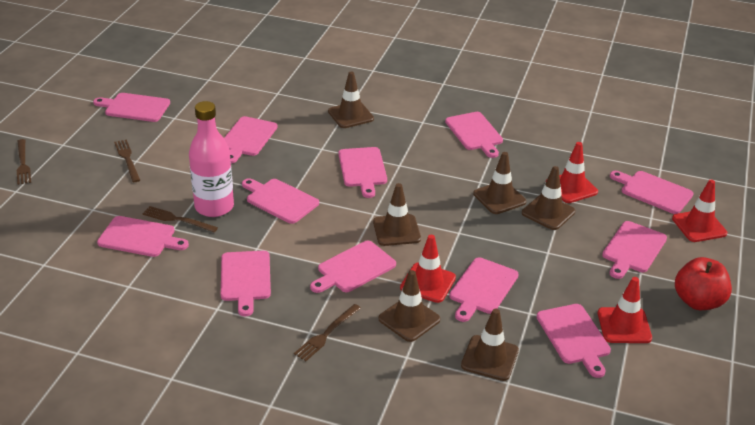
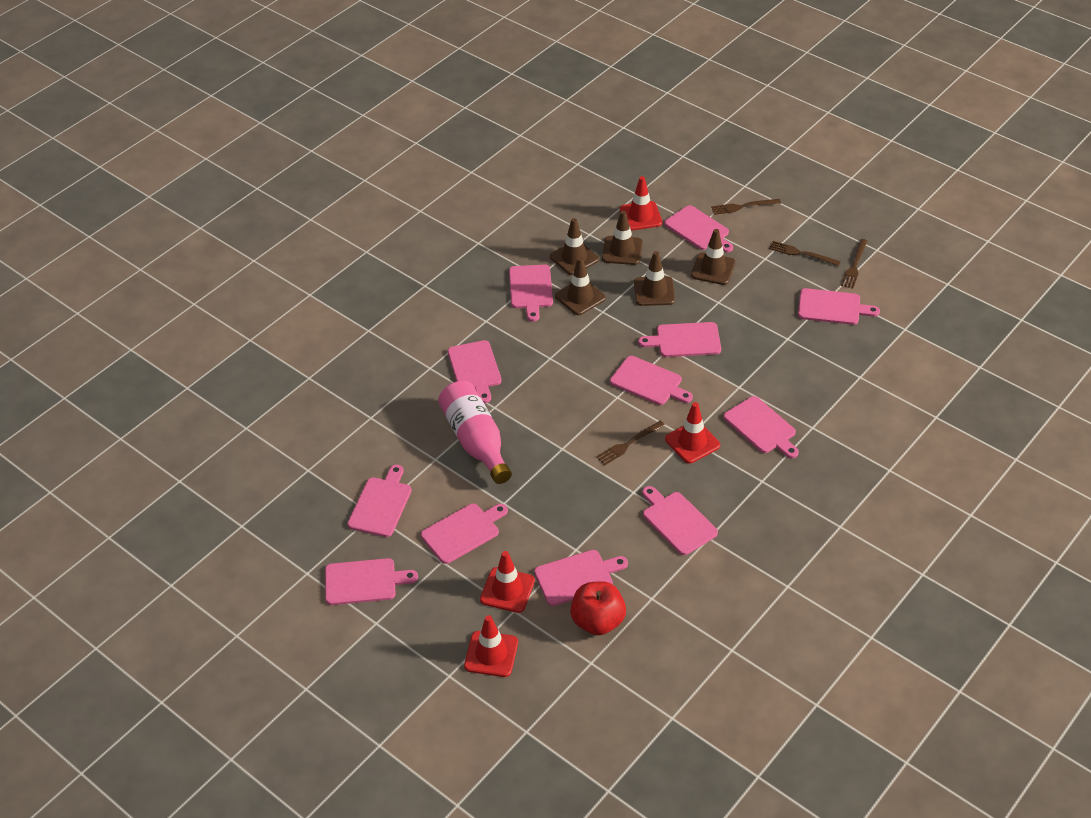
brown traffic cone: [328,72,374,128] [373,183,421,246] [378,270,440,342] [461,309,519,381] [473,152,526,214] [522,166,575,230] = 6 -> [550,218,599,275] [555,257,606,315] [602,211,643,265] [634,251,675,306] [691,229,736,285] = 5

